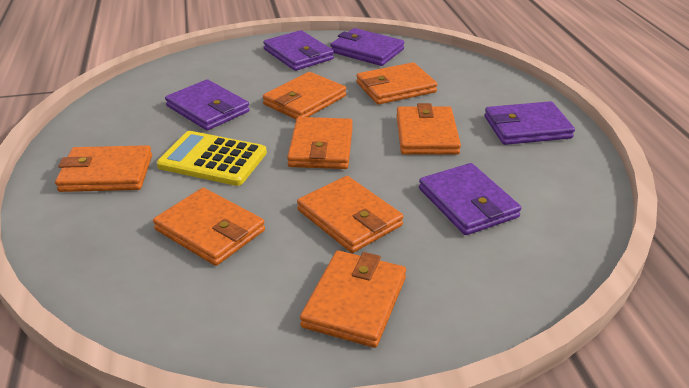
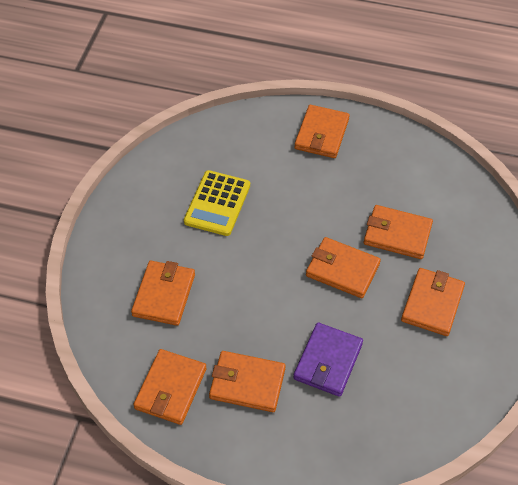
orange wallet: [55,145,152,192] [153,188,265,266] [263,72,346,119] [287,117,353,169] [297,176,404,253] [300,251,406,348] [356,62,437,105] [396,103,461,155] = 8 -> [131,261,195,326] [133,349,206,425] [209,351,286,412] [294,105,350,158] [306,237,381,298] [364,205,433,259] [401,268,465,336] = 7
purple wallet: [165,79,250,130] [263,30,334,71] [330,28,404,66] [419,163,521,235] [485,101,575,145] = 5 -> [293,323,363,397] = 1

